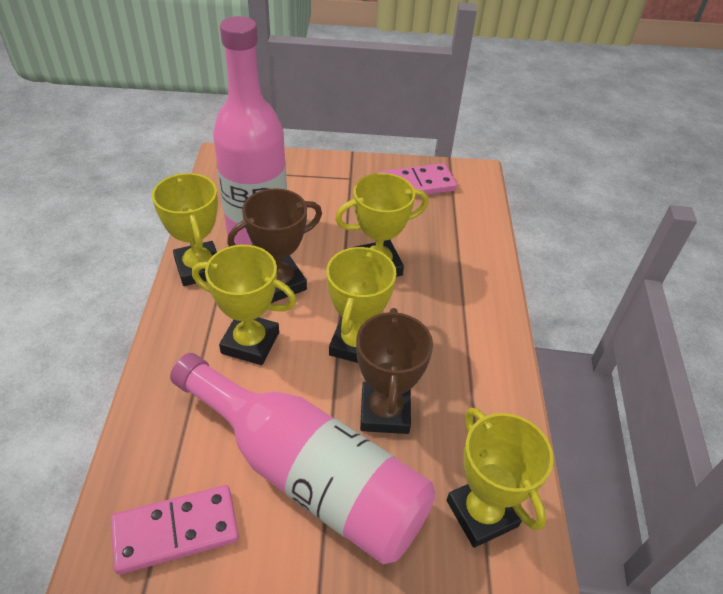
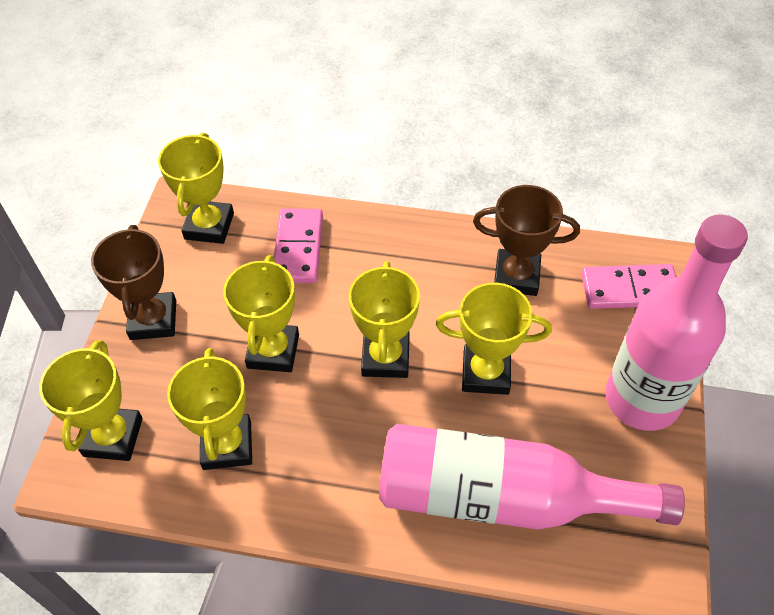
yellow trophy: [152,173,218,286] [192,245,297,365] [326,246,397,363] [335,173,428,277] [447,408,553,548] = 5 -> [39,340,143,461] [158,133,234,244] [167,348,252,470] [223,255,299,372] [349,261,420,378] [436,282,552,395] = 6

